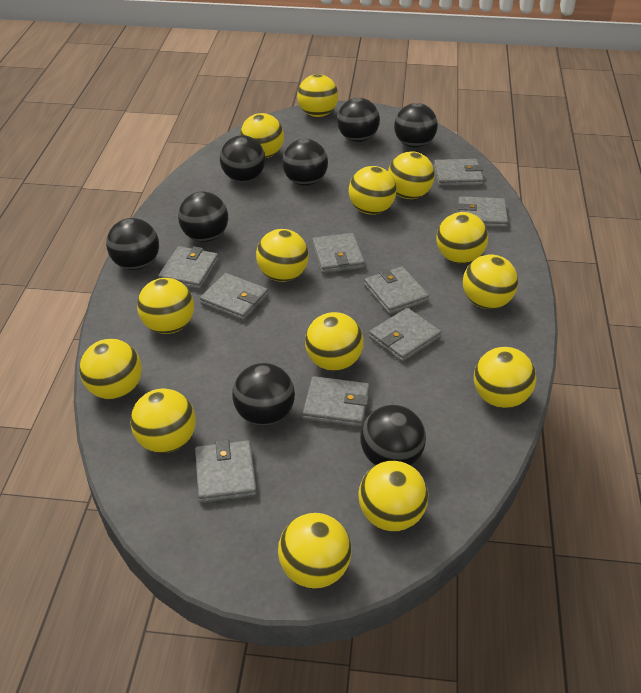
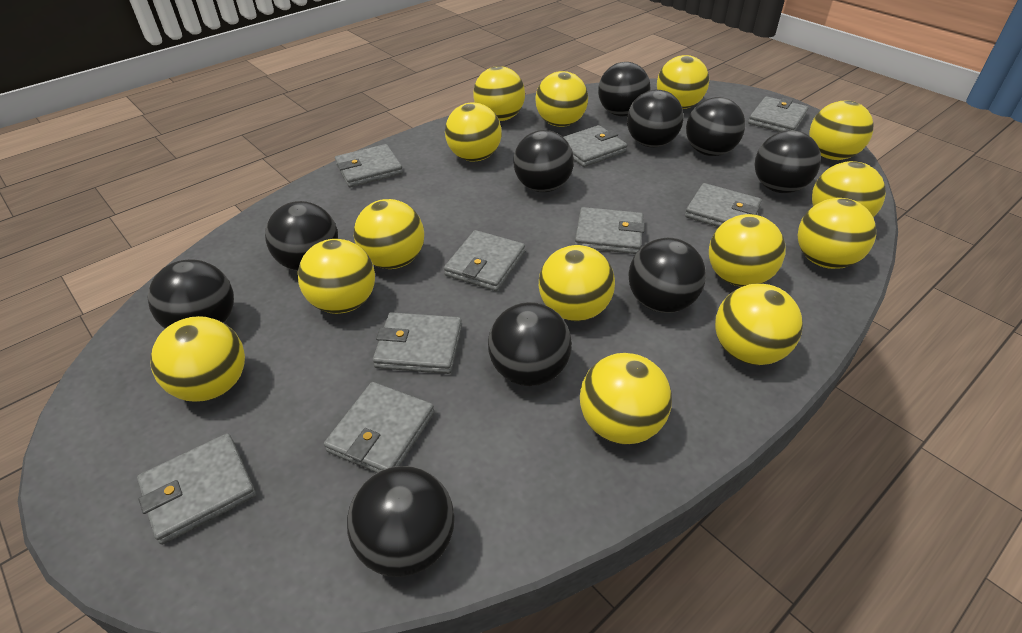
black ball: [106,218,159,270] [178,192,228,242] [220,135,265,182] [232,363,295,426] [282,139,328,186] [337,98,380,142] [360,405,426,465] [394,103,438,148] = 8 -> [147,259,234,329] [265,201,338,271] [347,466,455,577] [488,302,572,386] [513,130,574,192] [598,62,651,116] [627,90,684,148] [629,238,706,313] [686,97,745,156] [755,130,821,193] = 10

